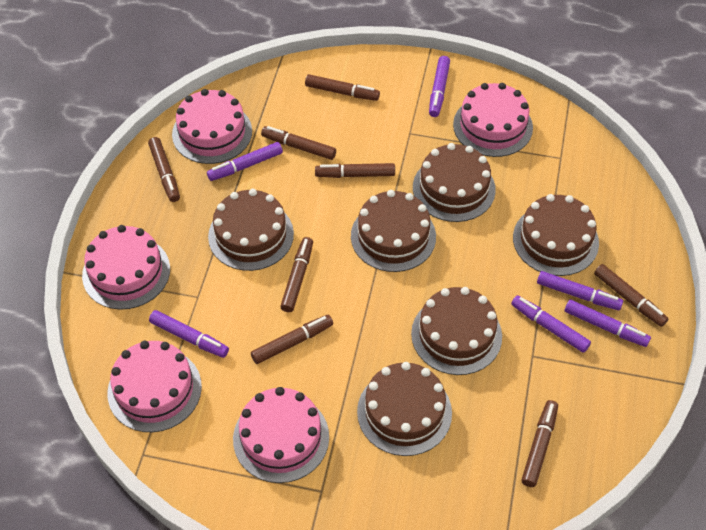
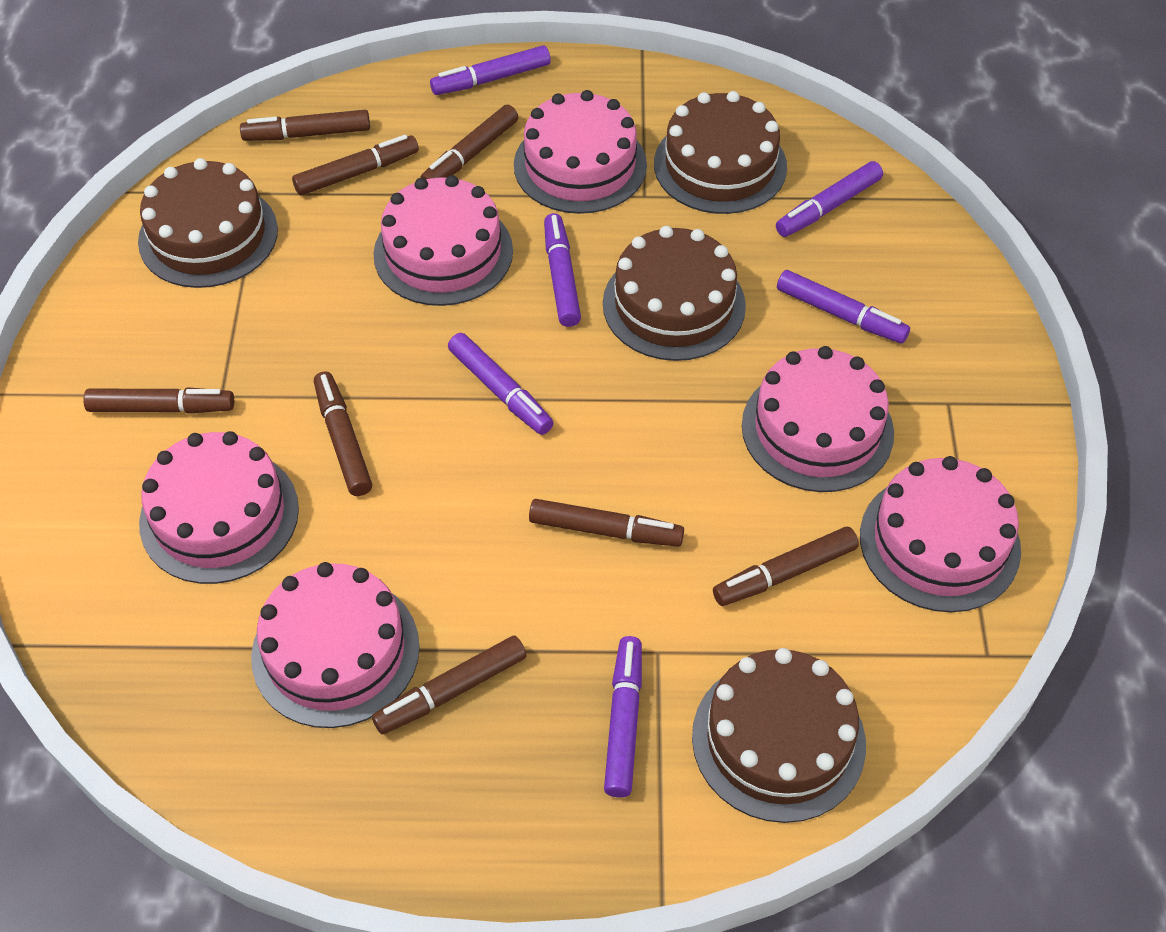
brown cake: [208,189,294,271] [351,190,436,272] [357,362,452,456] [411,287,502,375] [413,143,496,222] [513,194,599,276] = 6 -> [138,158,278,288] [603,226,746,361] [654,91,787,214] [692,648,866,823] = 4
pink cake: [82,225,170,310] [107,341,202,432] [172,89,252,164] [233,387,329,483] [453,83,533,157] = 5 -> [139,431,299,584] [251,562,420,728] [373,175,513,306] [514,90,647,214] [742,346,894,492] [860,456,1021,612] = 6

